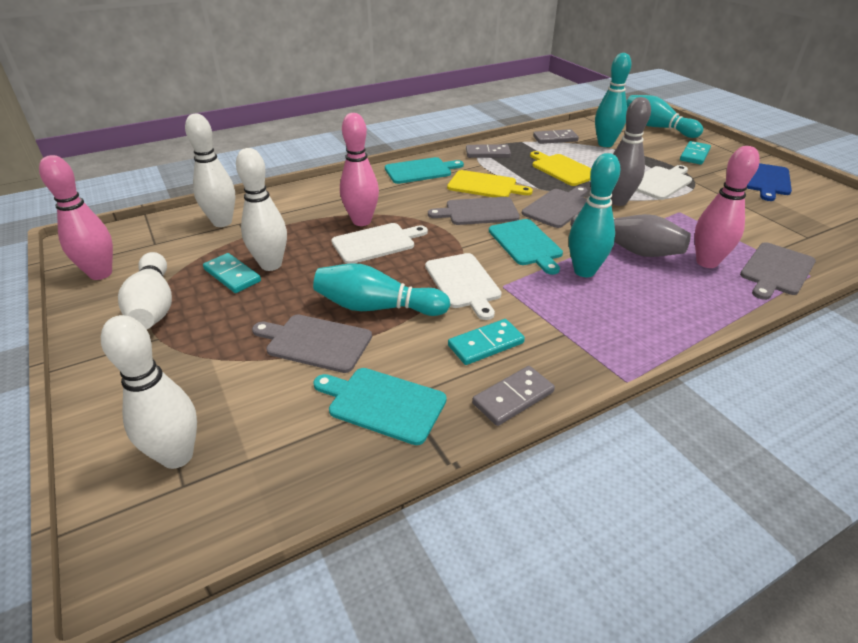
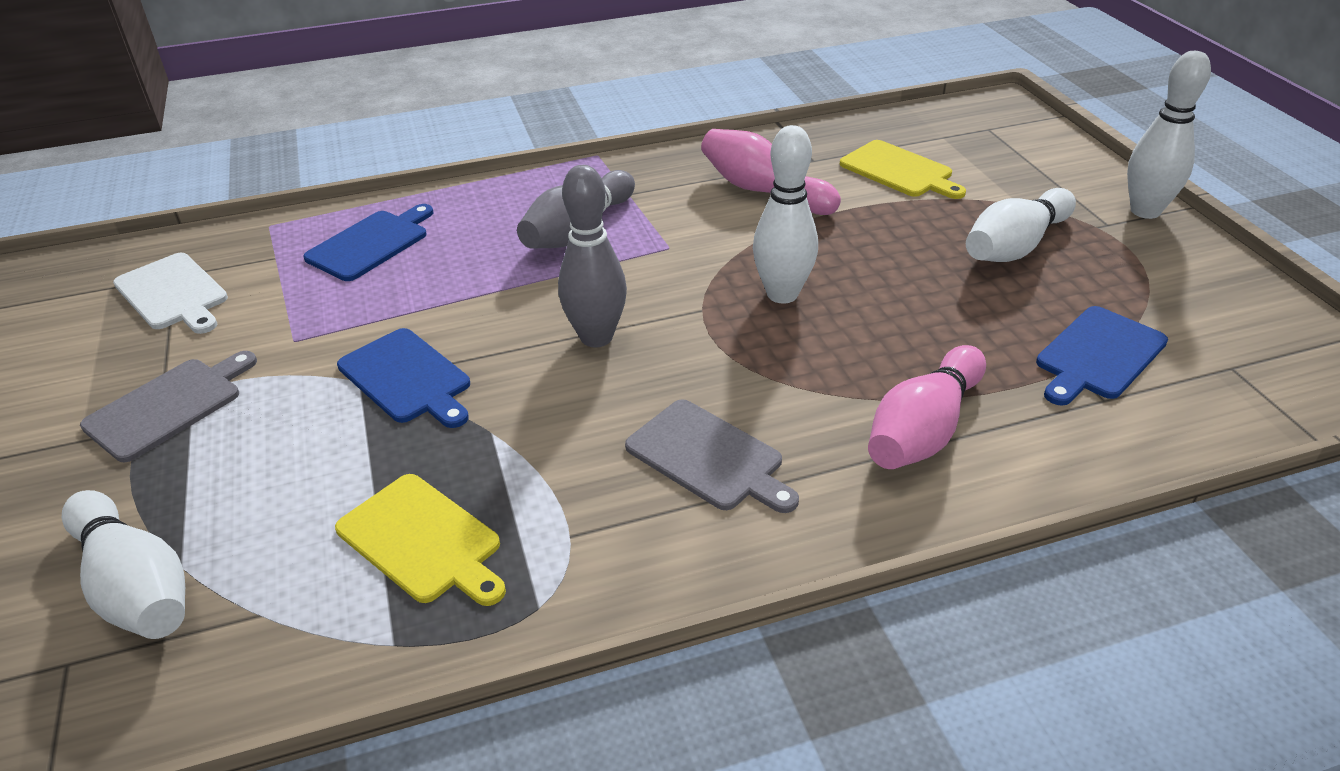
blue cutting board: [747,163,792,201] = 1 -> [303,204,434,281] [337,328,470,428] [1036,306,1168,406] = 3
grey cutting board: [252,314,372,373] [428,197,520,225] [522,186,588,228] [740,242,816,300] = 4 -> [80,351,257,462] [625,399,799,513] = 2
grey domino: [466,144,511,158] [472,366,555,426] [533,129,579,144] = 3 -> none = 0
pink bowling pin: [39,155,113,280] [340,113,379,226] [694,146,760,268] = 3 -> [701,129,841,215] [868,345,986,469] = 2
turquoise bowling pin: [313,263,450,316] [569,153,620,277] [595,53,632,147] [626,95,703,138] = 4 -> none = 0
turquoise cutting board: [313,368,447,445] [385,157,464,184] [489,219,563,275] = 3 -> none = 0
turquoise domino: [203,253,261,293] [448,319,525,365] [680,141,711,165] = 3 -> none = 0
white cutting board: [331,223,428,264] [425,253,502,320] [636,165,692,200] = 3 -> [113,253,228,334] = 1

